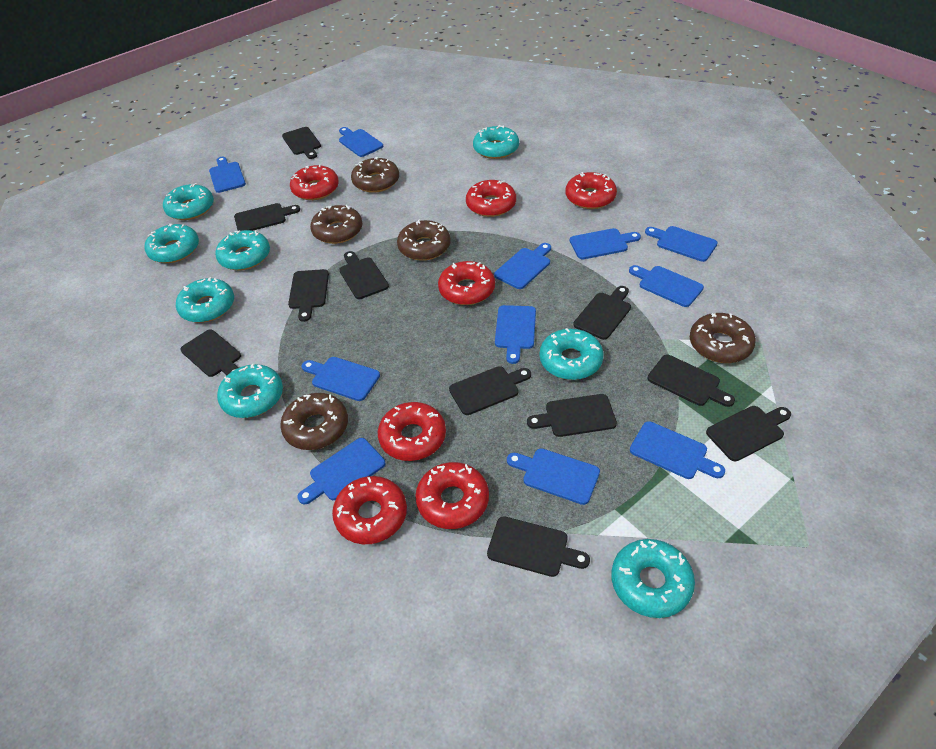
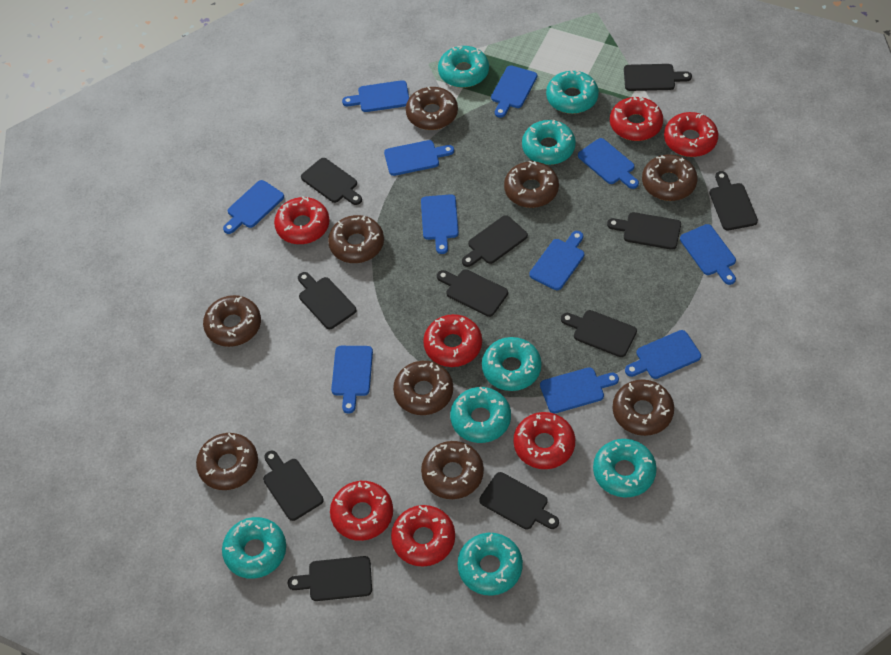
brown donut: [280,393,348,450] [310,205,363,244] [351,157,399,193] [397,220,451,261] [690,313,756,363] = 5 -> [196,433,258,490] [203,295,261,347] [328,215,384,263] [393,361,453,415] [406,86,458,130] [421,441,484,499] [504,160,559,208] [612,379,674,436] [642,154,698,201] = 9

